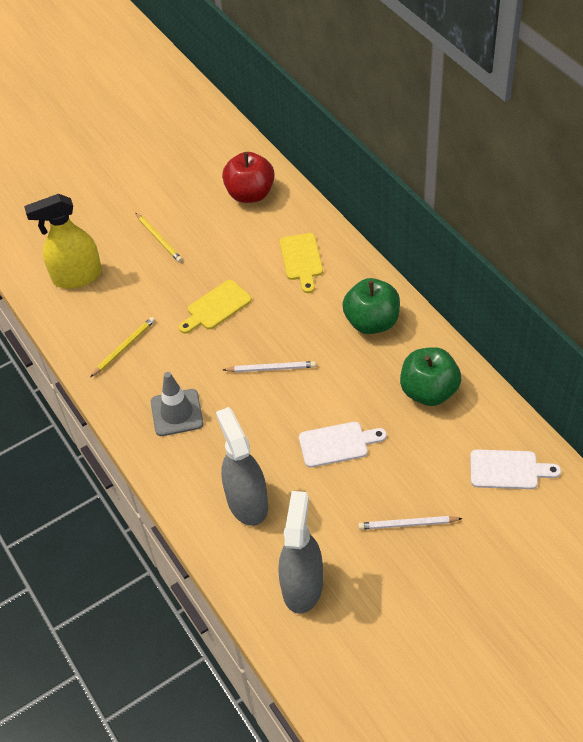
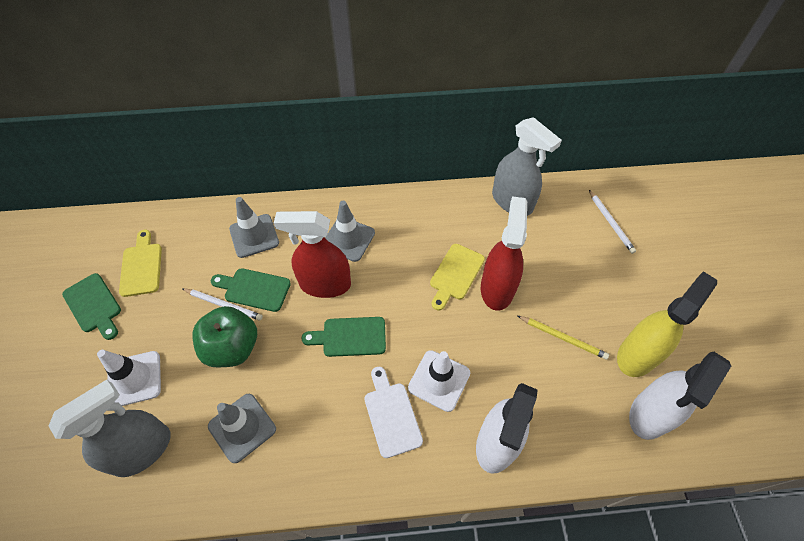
green apple: [342,278,400,334] [400,347,461,406] = 2 -> [192,306,257,368] = 1
green cutting board: none = 0 -> [62,273,121,340] [211,268,291,312] [301,317,386,357] = 3
grey traffic cone: [151,372,203,436] = 1 -> [208,394,276,463] [229,197,279,258] [325,201,375,262] = 3
red apple: [222,152,275,203] = 1 -> none = 0
red spray bottle: none = 0 -> [274,211,351,298] [481,196,527,311] = 2
white cutting board: [299,422,387,468] [470,449,561,489] = 2 -> [364,367,423,458] = 1
white spray bottle: none = 0 -> [476,383,538,474] [629,352,731,440] = 2
white traffic cone: none = 0 -> [97,350,161,406] [408,350,470,412] = 2
yellow pencil: [90,317,155,377] [135,212,183,263] = 2 -> [518,316,609,360] = 1

